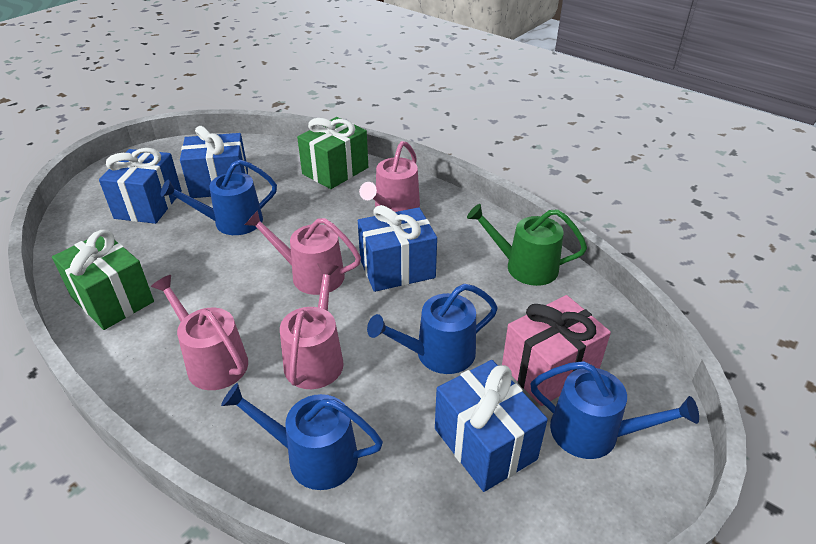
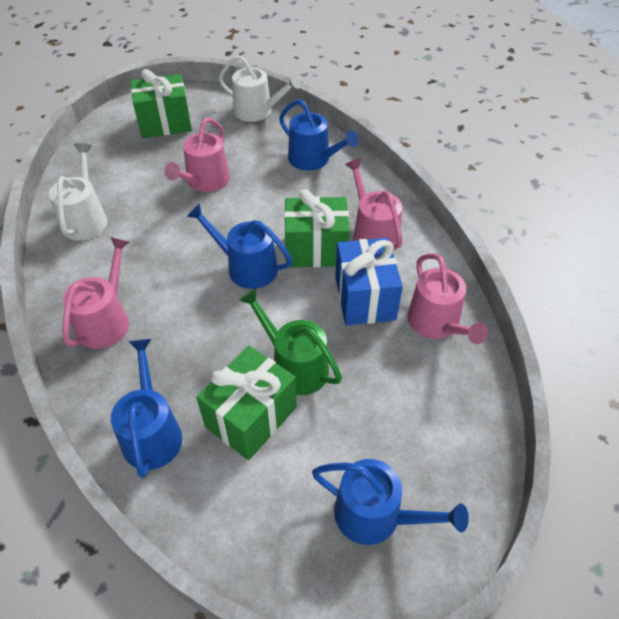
blue gift: [99,148,182,224] [180,126,248,198] [358,205,437,292] [435,360,548,492] = 4 -> [335,238,403,326] = 1
green gift: [52,230,154,330] [297,117,368,189] = 2 -> [131,69,192,138] [196,346,296,460] [284,190,350,267] = 3
pink gift: [502,295,611,406] = 1 -> none = 0
white watering can: none = 0 -> [49,143,107,241] [219,55,301,122] = 2

